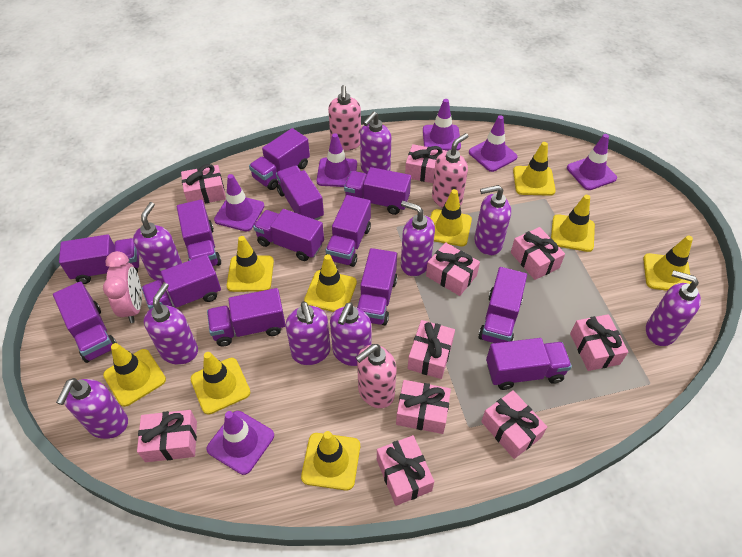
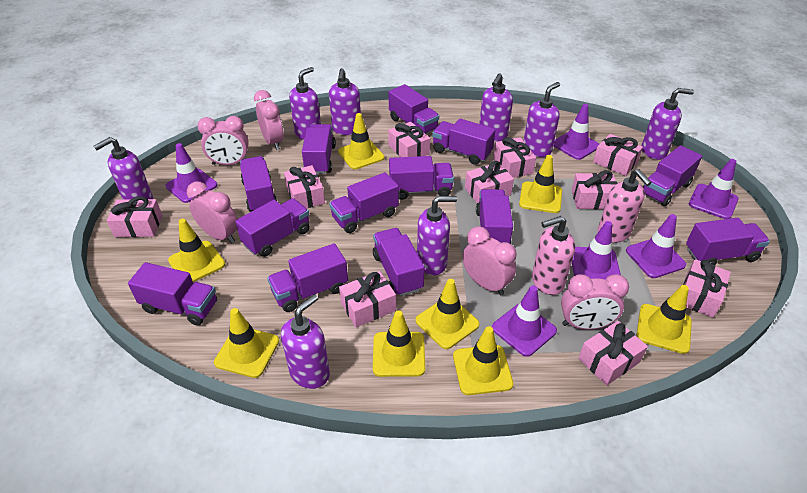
pink clock: [103,251,142,323] = 1 -> [187,182,237,243] [197,116,249,165] [254,90,284,150] [462,226,517,295] [561,274,629,330] = 5
pink soap dispenser: [328,85,361,151] [355,344,397,408] [432,133,468,208] = 3 -> [532,216,575,295] [597,169,652,243] = 2
purple soap dispenser: [56,378,128,439] [133,202,182,283] [144,283,198,365] [286,302,331,365] [330,302,371,366] [360,112,392,174] [401,201,435,276] [474,185,511,255] [646,270,701,346] = 9 -> [94,137,153,199] [281,294,330,389] [289,67,321,140] [329,68,361,135] [417,196,457,275] [479,74,513,141] [524,82,560,157] [642,88,694,160] = 8
yellow traffic cone: [103,343,166,407] [190,352,250,415] [227,236,274,292] [301,431,360,490] [304,254,357,312] [430,189,472,246] [513,142,556,196] [551,195,595,252] [643,236,693,291] = 9 -> [168,219,225,282] [214,308,279,378] [338,113,384,170] [373,310,425,377] [416,279,480,349] [453,326,513,395] [519,155,562,213] [637,285,692,354] = 8

